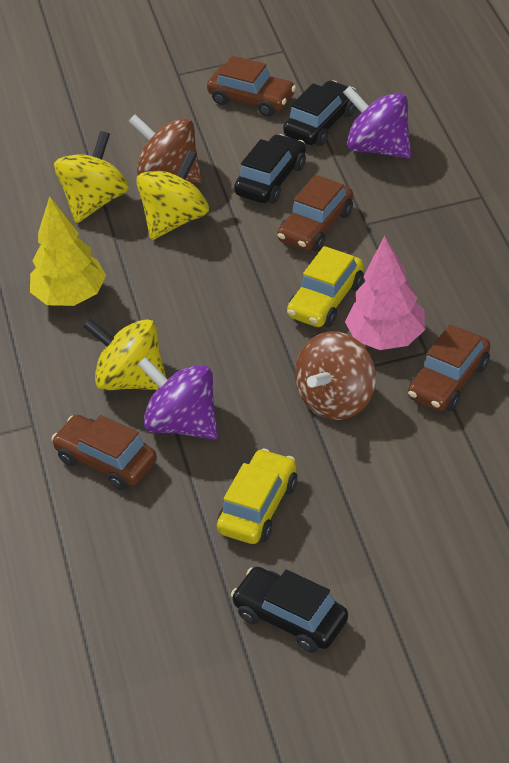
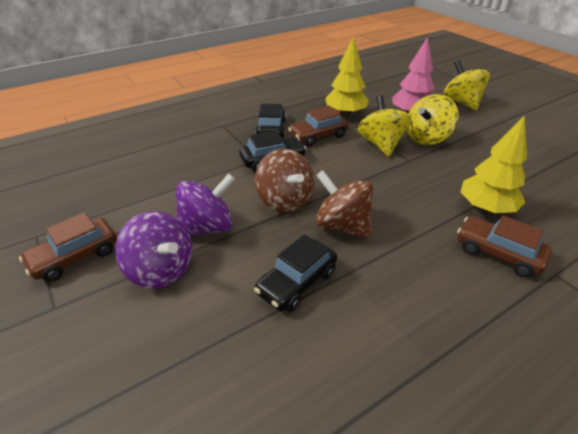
brown car: [52,415,157,490] [207,56,296,117] [277,175,353,251] [408,325,490,411] = 4 -> [19,212,117,282] [288,106,348,147] [457,216,552,277] = 3
yellow car: [217,448,297,544] [287,246,364,327] = 2 -> none = 0
yellow tree: [30,196,106,306] = 1 -> [325,37,369,116] [461,115,527,213] = 2

